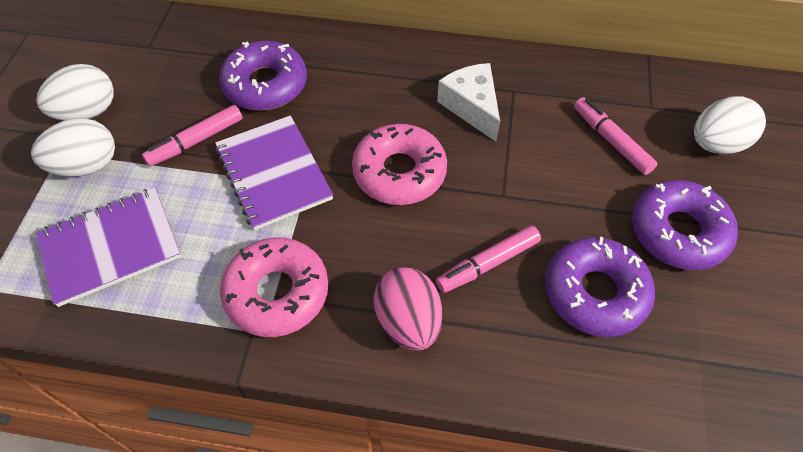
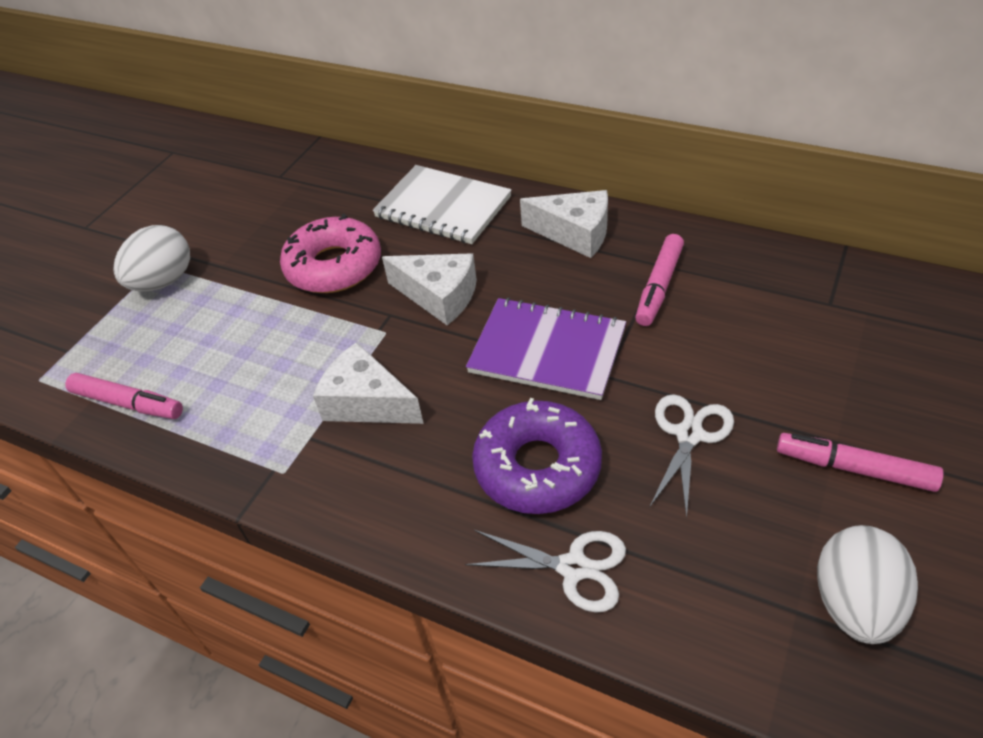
pink donut: [220,237,328,337] [352,124,447,205] = 2 -> [280,214,381,293] = 1
pink egg: [373,267,442,351] = 1 -> none = 0
purple donut: [219,41,307,110] [545,237,655,337] [632,180,738,270] = 3 -> [472,398,602,514] = 1
purple notebook: [36,188,181,307] [215,115,333,230] = 2 -> [466,297,626,400] = 1
white cheese: [437,63,500,142] = 1 -> [313,342,424,424] [382,253,477,325] [520,190,608,258] = 3
white egg: [31,118,115,177] [36,64,114,121] [694,96,766,154] = 3 -> [113,225,190,292] [817,525,918,644] = 2
white notebook: none = 0 -> [373,165,512,244] = 1
white scissors: none = 0 -> [465,530,626,613] [649,394,734,518] = 2

